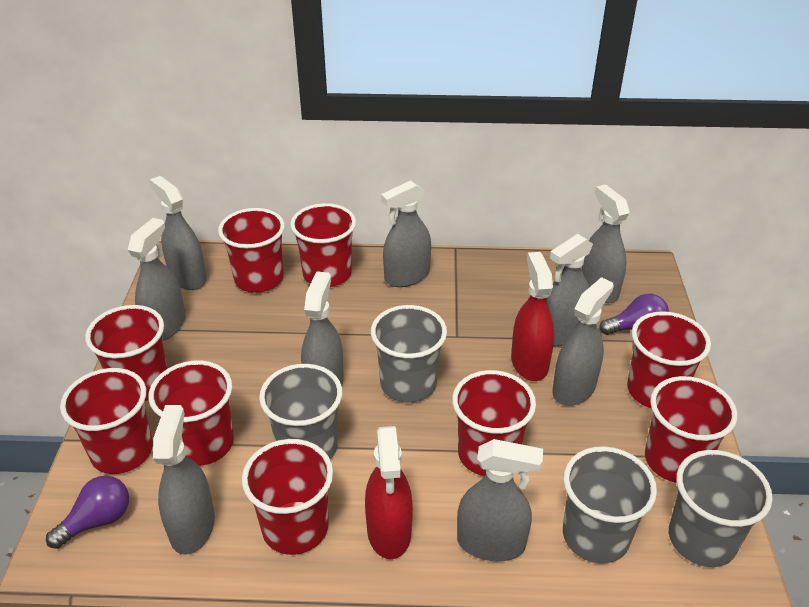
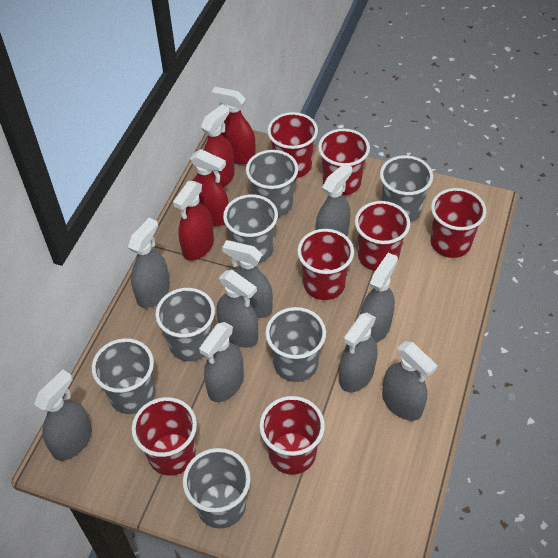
grey cup: [259,364,342,459] [371,305,447,403] [563,446,657,564] [669,450,773,567] = 4 -> [92,338,155,414] [155,288,215,361] [183,448,251,529] [223,194,278,263] [246,150,298,217] [265,307,326,382] [380,155,433,222] = 7
purple light bulb: [46,476,129,549] [599,294,669,335] = 2 -> none = 0
red cup: [60,368,153,474] [85,305,168,401] [148,361,234,466] [218,208,285,293] [242,439,333,555] [290,203,356,287] [452,370,536,476] [627,311,711,408] [645,376,737,483] = 9 -> [132,397,197,475] [259,396,325,475] [267,112,318,178] [297,229,354,300] [318,129,370,195] [355,201,410,271] [431,188,486,258] = 7
red spray bottle: [365,426,413,559] [511,252,554,381] = 2 -> [173,181,214,261] [190,149,229,226] [201,104,235,187] [211,87,255,164] = 4

